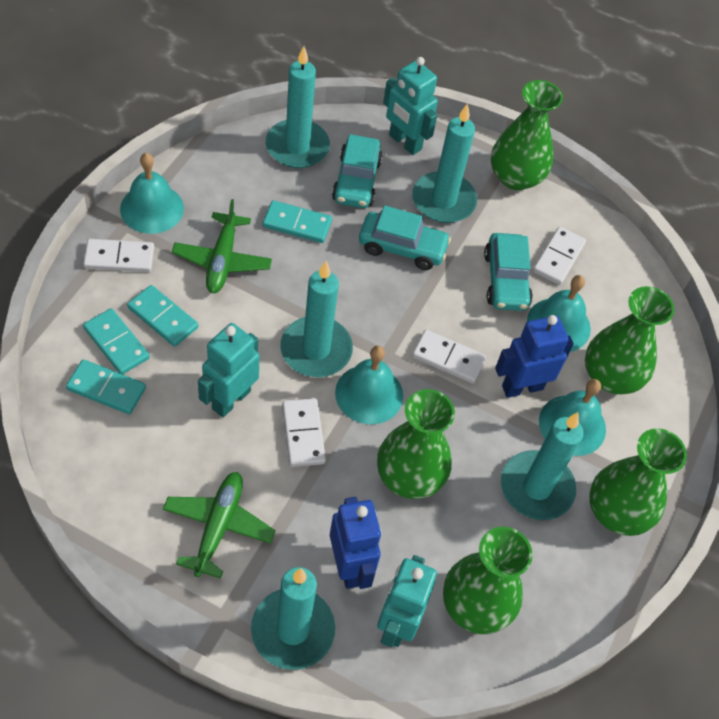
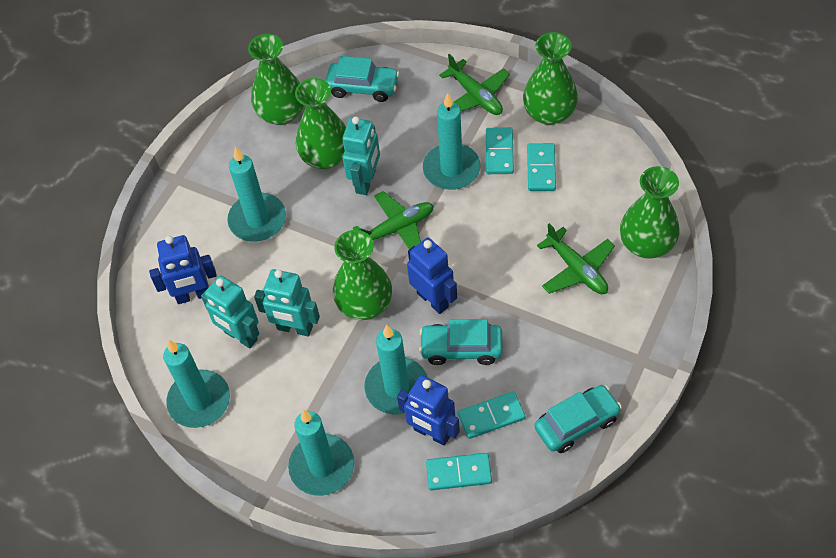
blue robot: [330,497,381,589] [495,315,574,398] = 2 -> [149,235,217,304] [397,375,460,446] [407,238,457,314] = 3
green plane: [163,472,276,579] [172,199,272,293] = 2 -> [353,191,434,249] [439,54,510,115] [537,223,615,294] = 3
turquoise bell: [120,153,184,234] [335,346,403,424] [527,275,591,352] [539,379,606,456] = 4 -> none = 0
white domino: [83,239,154,272] [282,398,326,467] [412,330,486,384] [533,227,586,285] = 4 -> none = 0

